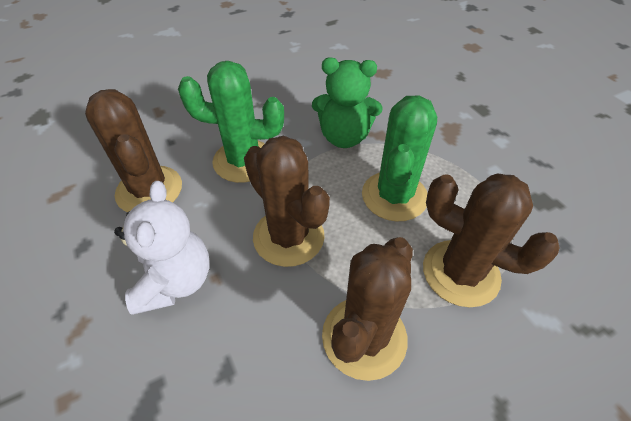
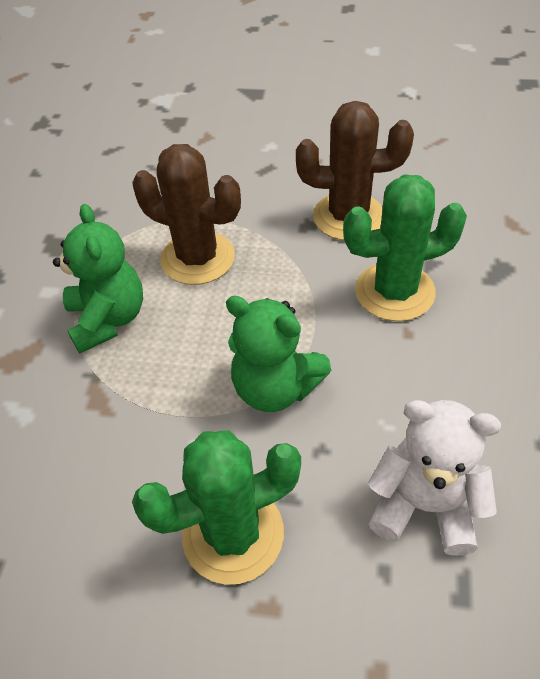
brown cactus: [85,89,182,212] [244,136,330,267] [322,237,413,381] [423,173,560,307] = 4 -> [132,144,241,285] [296,101,414,240] = 2
green teddy bear: [312,57,383,148] = 1 -> [53,204,143,353] [226,296,331,412] = 2

